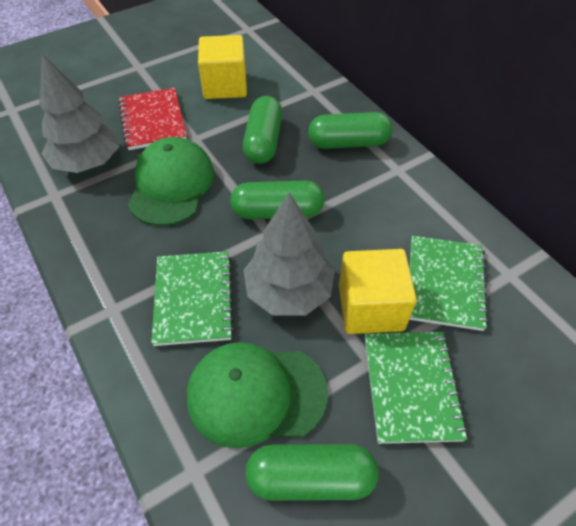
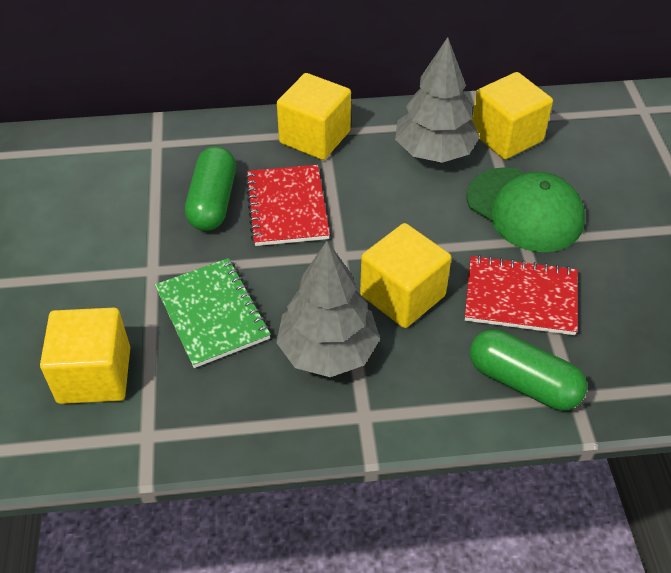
green cap: [128,137,214,226] [187,342,328,448] = 2 -> [467,167,585,252] = 1
green capsule: [230,180,325,219] [243,96,282,164] [245,444,379,501] [308,112,393,149] = 4 -> [185,146,236,231] [470,329,587,410] = 2
green notebook: [151,251,234,346] [365,332,468,444] [409,236,488,331] = 3 -> [155,258,271,368] = 1
red notebook: [118,88,187,150] = 1 -> [245,165,330,246] [465,255,578,335] = 2
yellow cube: [198,35,247,99] [339,249,417,334] = 2 -> [40,308,130,404] [277,73,351,160] [360,223,451,328] [472,72,553,159] = 4

